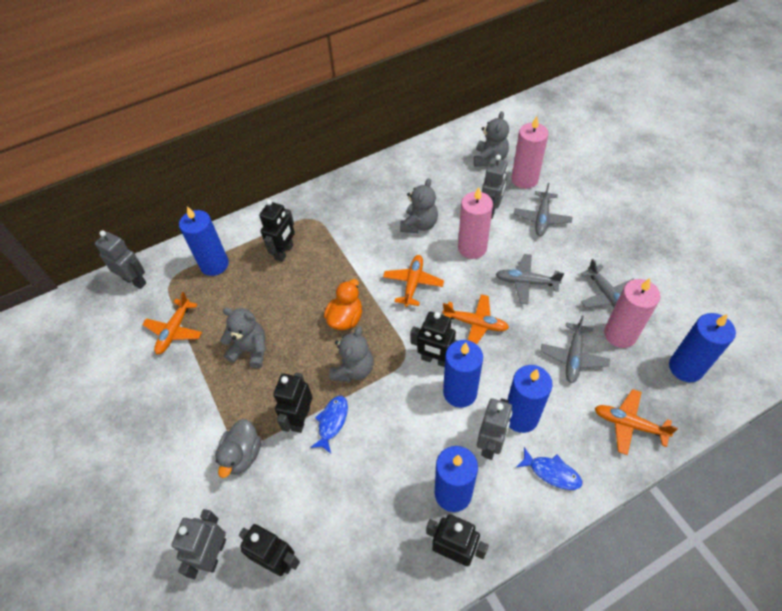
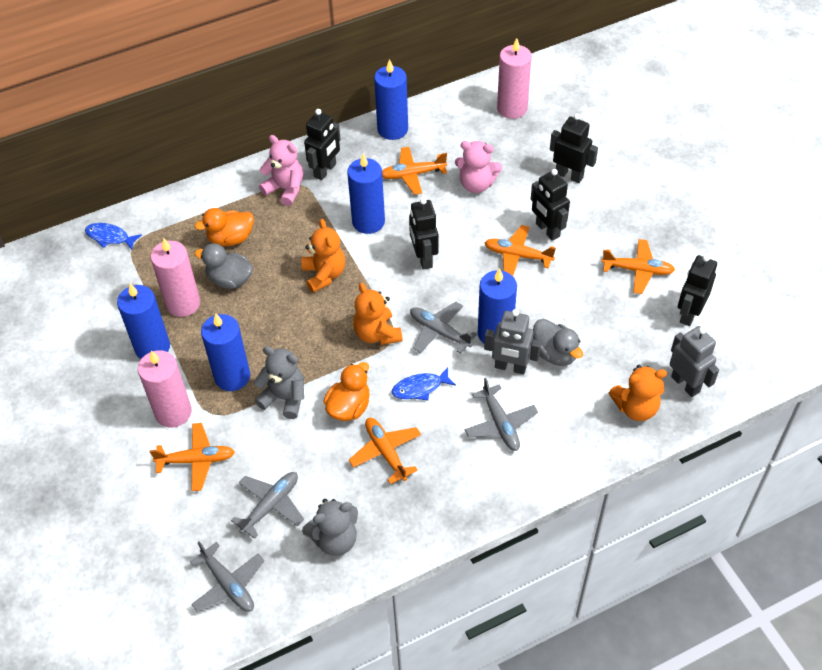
grey duck: [215,419,261,478] = 1 -> [194,243,253,289] [533,319,583,366] = 2
grey robot: [95,231,147,289] [171,509,226,579] [477,398,512,460] [482,155,508,219] = 4 -> [484,309,541,374] [670,326,719,397] = 2
grey teddy bear: [220,308,266,368] [329,326,374,382] [400,178,438,233] [474,111,509,166] = 4 -> [254,346,304,419] [302,499,358,556] = 2
orange duck: [324,279,362,330] = 1 -> [194,208,254,246] [323,362,370,421] = 2
orange plane: [142,292,202,354] [383,255,444,307] [442,294,509,344] [595,389,678,455] = 4 -> [150,423,235,491] [349,418,421,484] [382,147,447,195] [485,225,556,276] [601,239,675,294] = 5
orange teddy bear: none = 0 -> [301,219,345,293] [353,283,403,345] [609,365,667,421] = 3
pink teddy bear: none = 0 -> [259,135,303,206] [455,141,502,193] = 2

